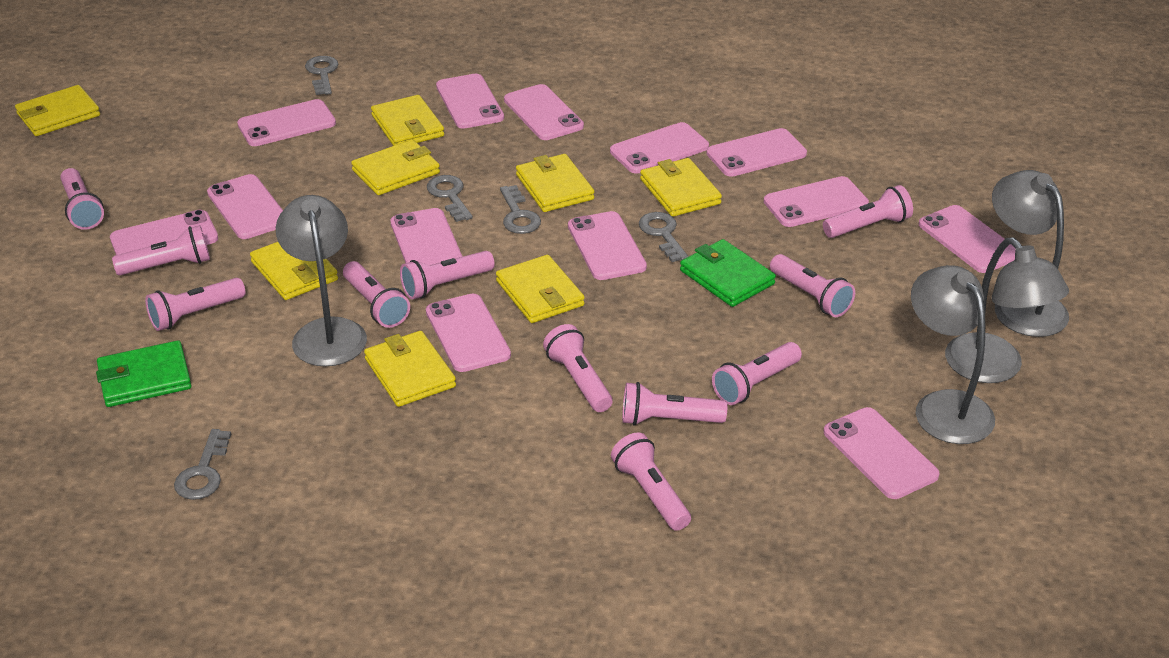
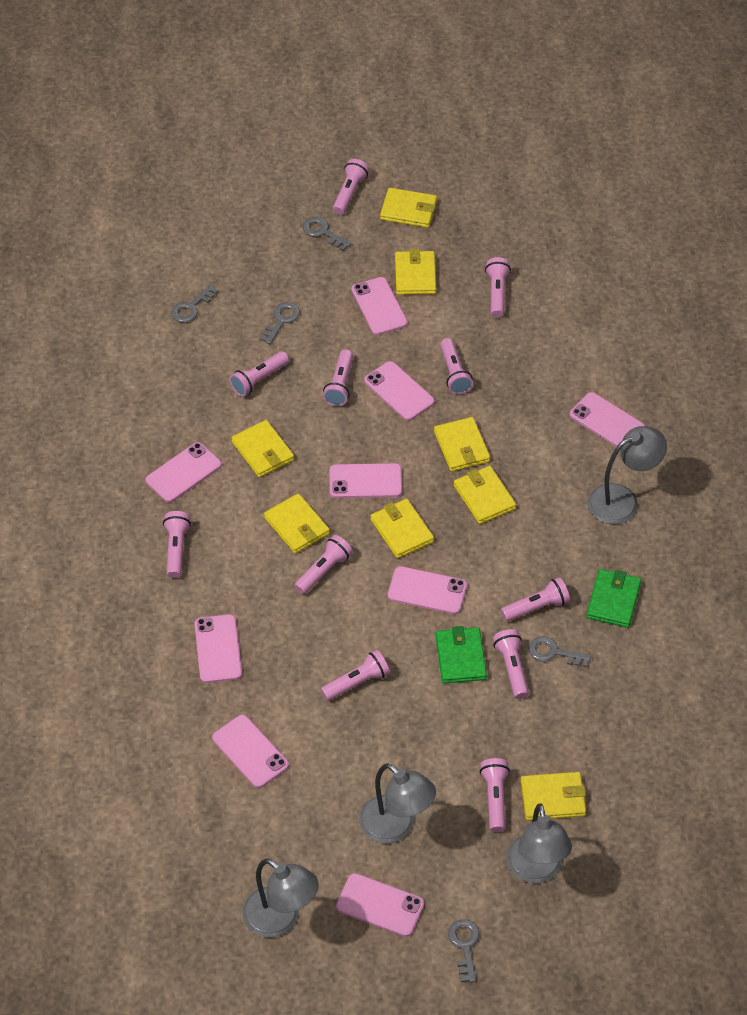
pink phone: [110,210,218,255] [207,174,283,239] [237,99,336,146] [390,208,463,265] [426,294,511,372] [436,74,504,129] [504,84,584,140] [568,211,647,280] [610,122,709,174] [706,128,807,177] [764,176,869,227] [824,407,940,499] [919,205,1015,273] = 13 -> [146,442,221,502] [194,614,242,683] [212,715,289,788] [330,463,402,498] [336,873,424,937] [351,277,408,335] [364,361,435,421] [388,566,467,614] [570,392,645,447] = 9

